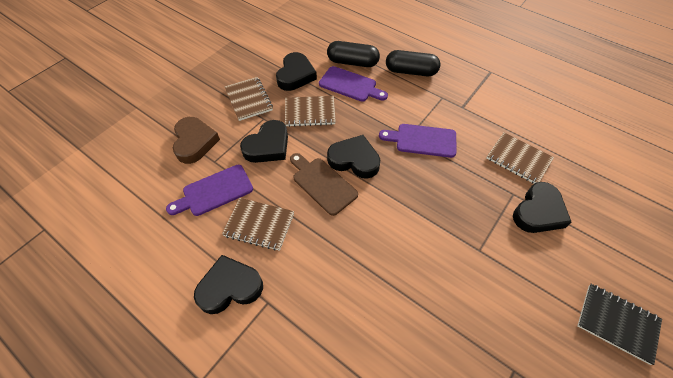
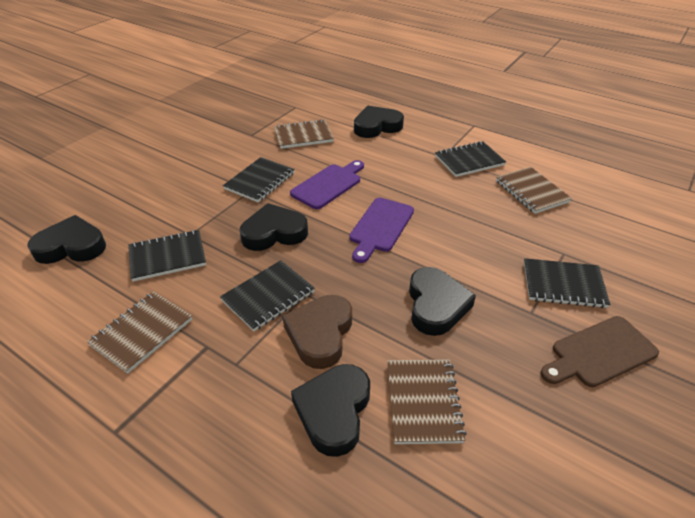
black capsule: [327,41,380,67] [386,50,441,76] = 2 -> none = 0
black notebook: [577,284,662,365] = 1 -> [128,230,206,282] [220,260,315,331] [223,157,295,202] [435,141,506,177] [524,258,610,308] = 5
purple cutting board: [166,165,253,216] [319,66,388,102] [379,124,456,158] = 3 -> [290,160,364,209] [349,198,414,263] = 2

